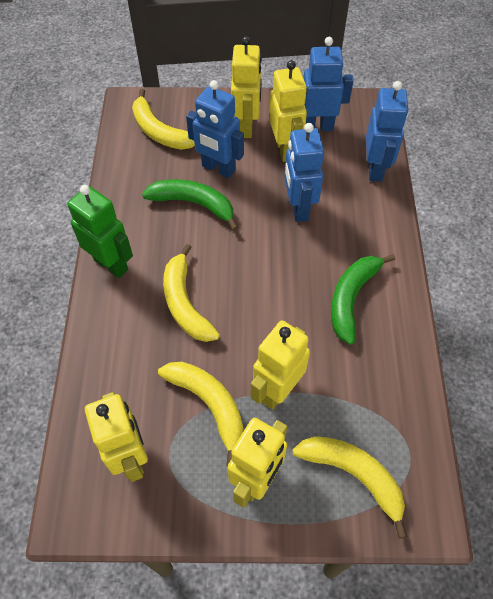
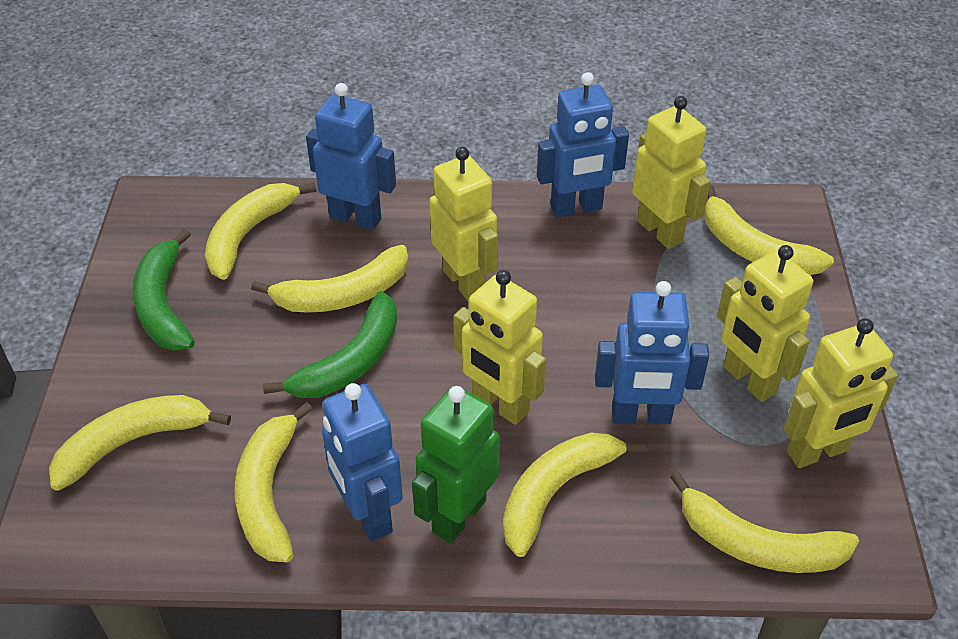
yellow banana: [132,89,195,150] [158,362,243,466] [163,244,220,342] [293,436,407,538] = 4 -> [49,395,231,491] [205,183,316,280] [235,402,313,562] [251,245,408,313] [503,433,647,557] [670,471,859,573] [704,185,834,275] = 7

